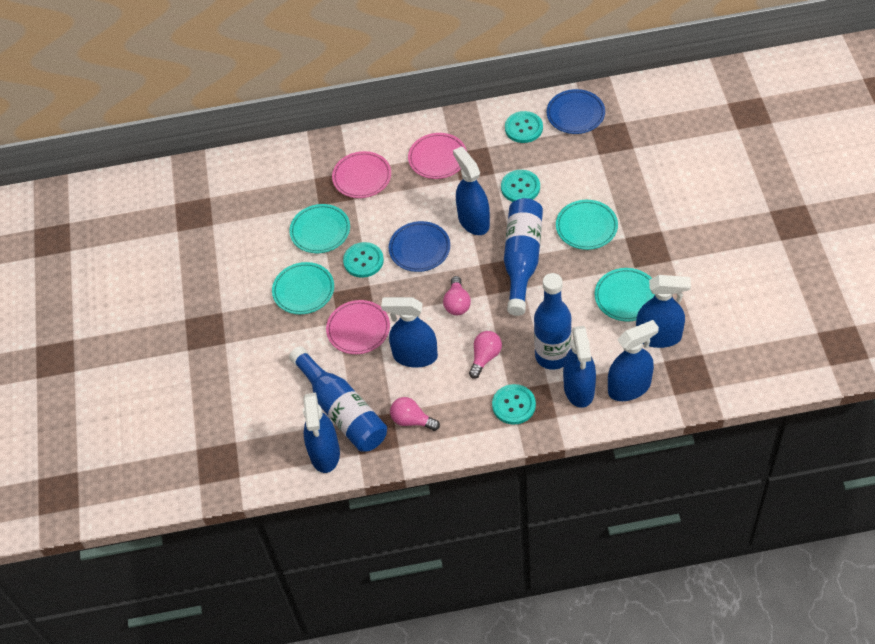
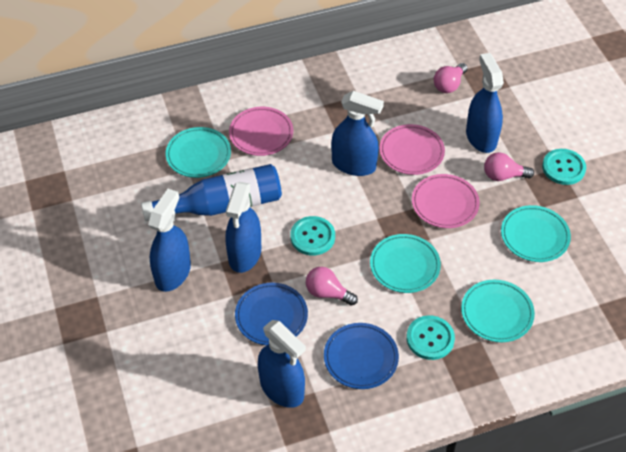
blue bottle: [289,346,387,452] [504,198,543,316] [534,273,572,370] = 3 -> [141,164,282,221] = 1
blue spray bottle: [303,393,340,473] [381,297,438,367] [453,146,490,235] [563,326,596,408] [608,320,659,401] [636,275,691,348] = 6 -> [148,189,191,292] [225,182,261,273] [258,320,306,408] [331,91,384,176] [466,53,504,153] = 5
turquoise button: [343,242,384,278] [492,384,536,425] [501,170,540,202] [505,111,543,143] = 4 -> [290,216,335,256] [406,315,455,360] [542,149,586,185] = 3

